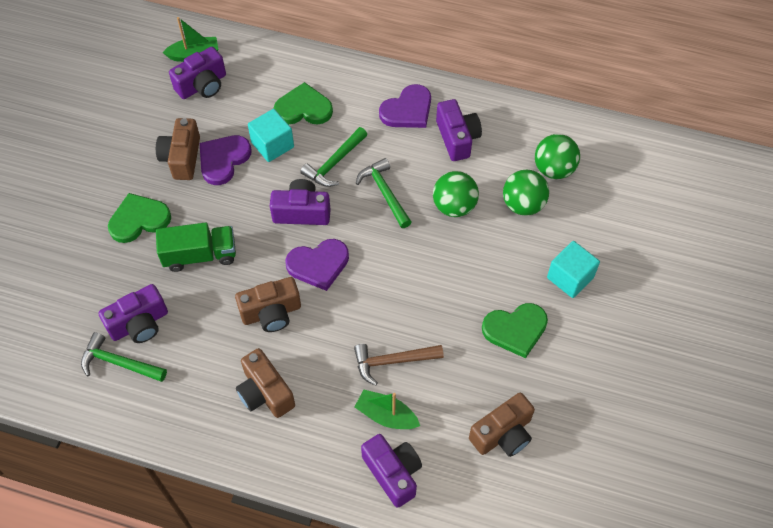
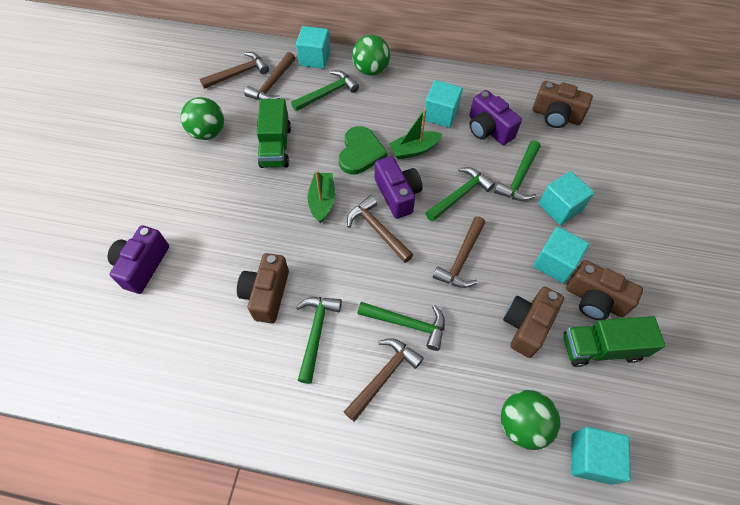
brown hammer: [354,344,444,386] = 1 -> [200,52,269,89] [244,52,295,100] [344,338,424,422] [347,196,414,263] [433,217,485,288] = 5
green hammer: [81,332,167,382] [300,127,367,187] [356,158,412,228] = 3 -> [291,70,359,111] [296,297,342,384] [358,302,445,351] [426,167,495,222] [494,140,541,201] = 5
green heart: [108,193,171,243] [274,82,333,125] [482,303,548,358] = 3 -> [339,126,388,174] = 1
green truck: [156,222,236,272] = 1 -> [257,99,291,168] [564,316,666,367] = 2
purple camera: [98,284,168,343] [169,47,226,99] [270,179,331,225] [361,434,422,508] [436,99,482,161] = 5 -> [108,225,169,294] [375,156,423,219] [469,90,522,145] = 3
purple heart: [200,135,251,185] [285,239,349,291] [379,84,431,128] = 3 -> none = 0
turquoise cube: [248,109,294,162] [547,241,600,298] = 2 -> [296,26,330,69] [425,80,463,128] [533,227,589,283] [538,171,594,225] [571,427,631,485] = 5

